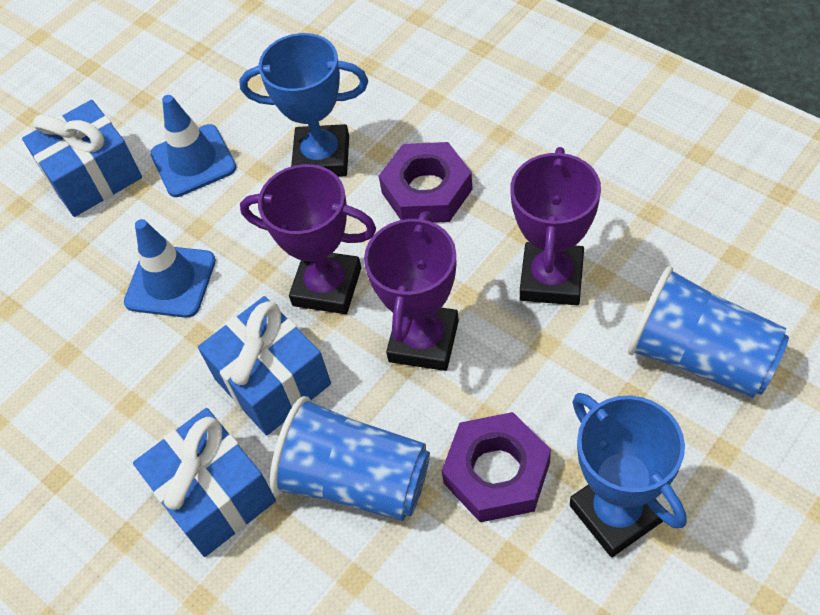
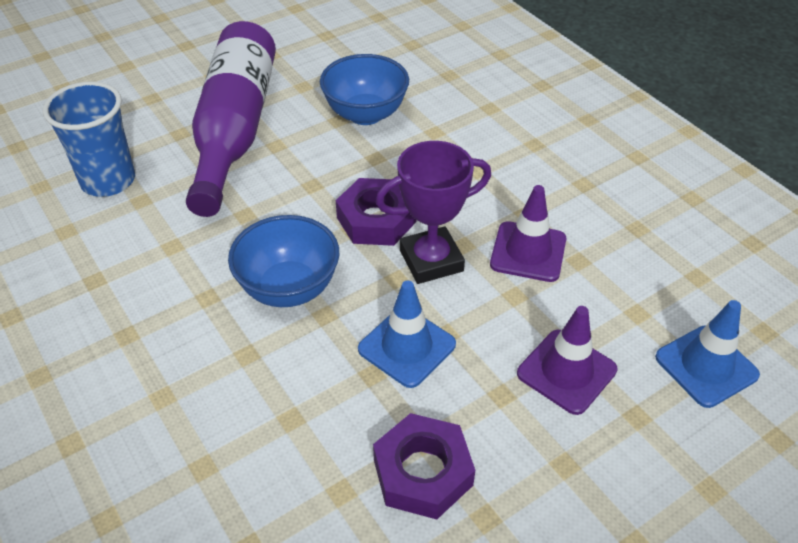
blue bowl: none = 0 -> [228,215,339,307] [320,54,409,125] = 2
blue cup: [270,396,430,521] [628,266,789,398] = 2 -> [43,81,135,197] = 1
blue gift: [22,100,142,217] [133,408,276,557] [198,296,331,435] = 3 -> none = 0
blue trophy: [239,33,368,177] [570,393,687,557] = 2 -> none = 0
purple bottle: none = 0 -> [186,21,276,217] = 1
purple traffic cone: none = 0 -> [490,185,566,282] [517,306,617,415] = 2
purple trophy: [240,164,376,314] [364,211,459,371] [510,147,601,305] = 3 -> [376,141,491,284] = 1

